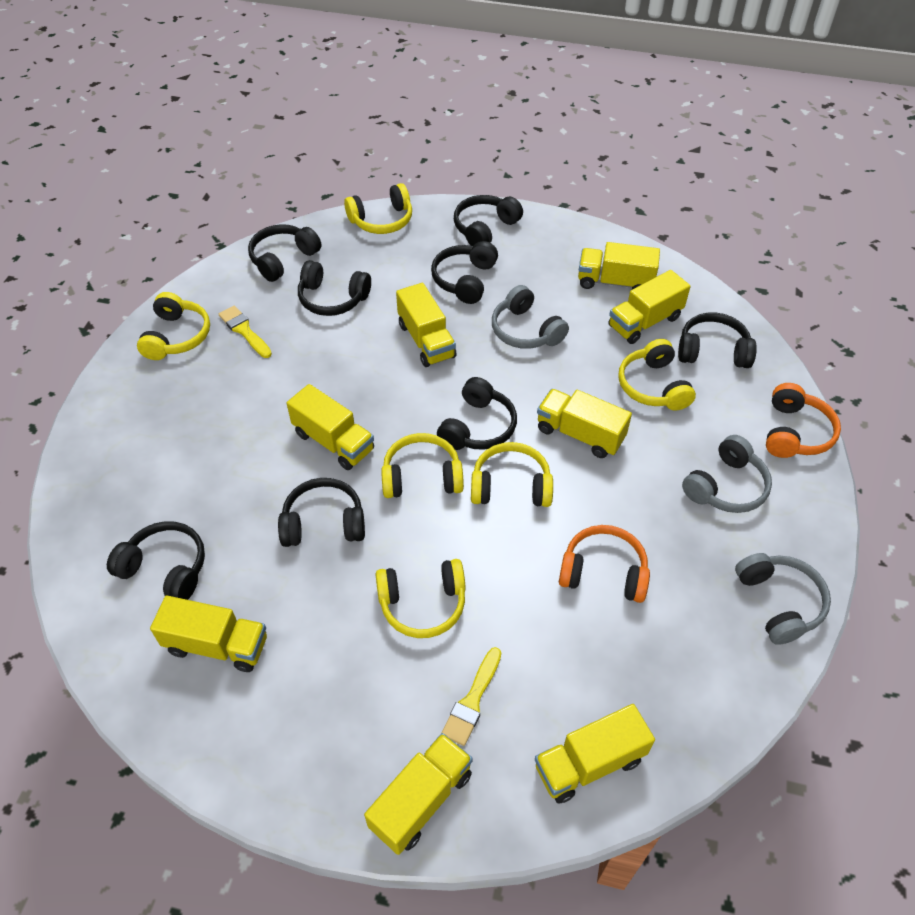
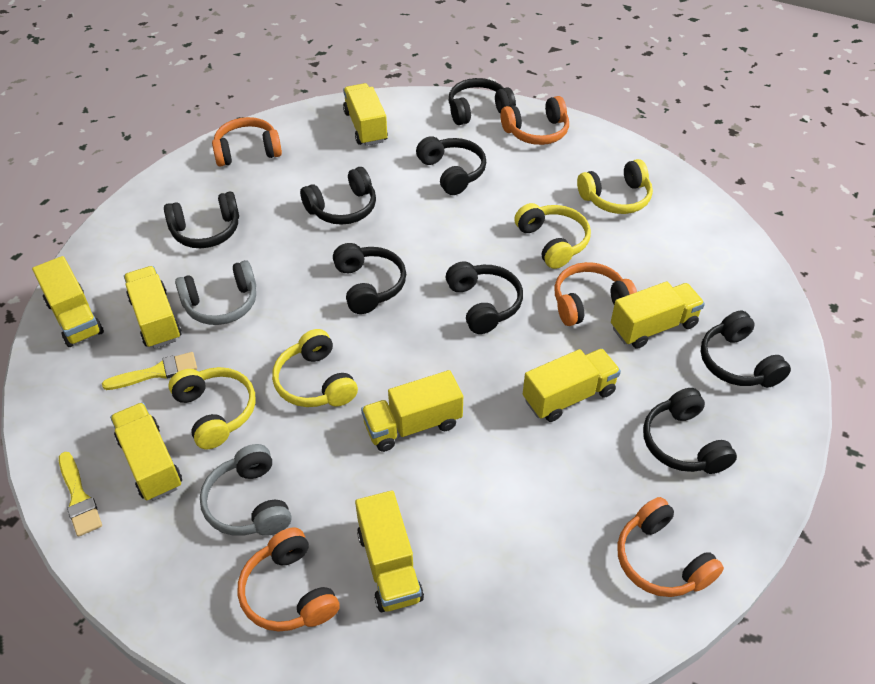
grey headphones: [492,285,569,349] [682,435,772,513] [735,553,831,645] = 3 -> [175,260,256,325] [200,444,291,536] = 2
orange headphones: [559,525,650,603] [766,383,841,458] = 2 -> [212,117,282,167] [237,527,340,632] [501,96,569,145] [554,262,637,326] [617,497,724,597] = 5
yellow headphones: [137,292,210,360] [344,183,412,234] [376,559,466,638] [381,433,464,498] [471,442,553,507] [618,339,696,411] = 6 -> [169,367,255,449] [272,329,358,407] [514,203,591,269] [577,159,653,214] = 4

